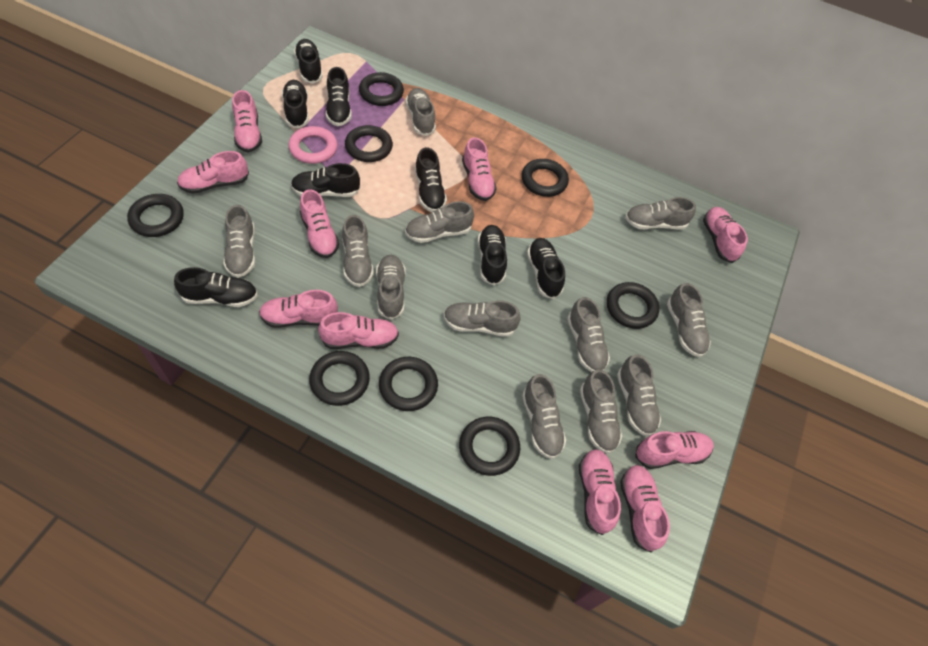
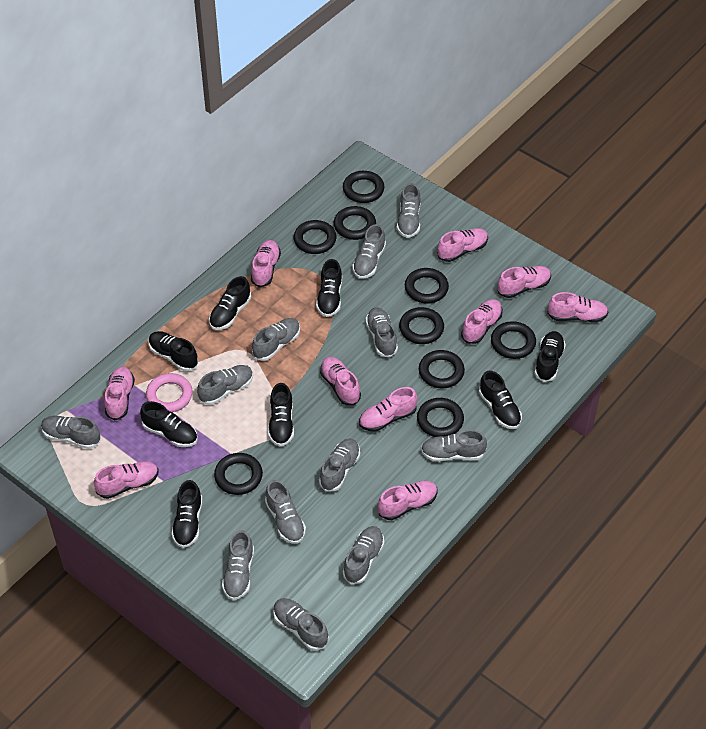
black ring: [127,194,184,237] [309,351,370,406] [345,125,393,162] [359,72,404,106] [379,357,438,411] [459,417,520,476] [522,159,569,197] [607,282,659,329] = 8 -> [214,453,263,495] [294,220,336,254] [334,206,376,240] [343,171,384,203] [399,307,444,344] [405,268,449,304] [417,398,464,437] [419,350,465,389] [491,321,536,359] = 9

